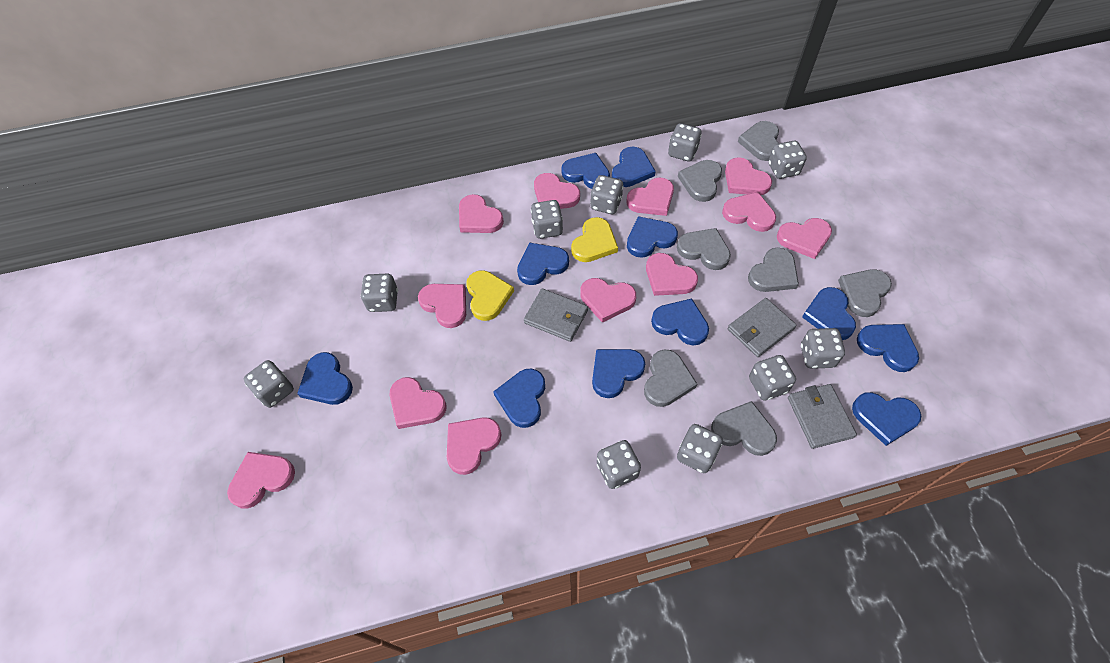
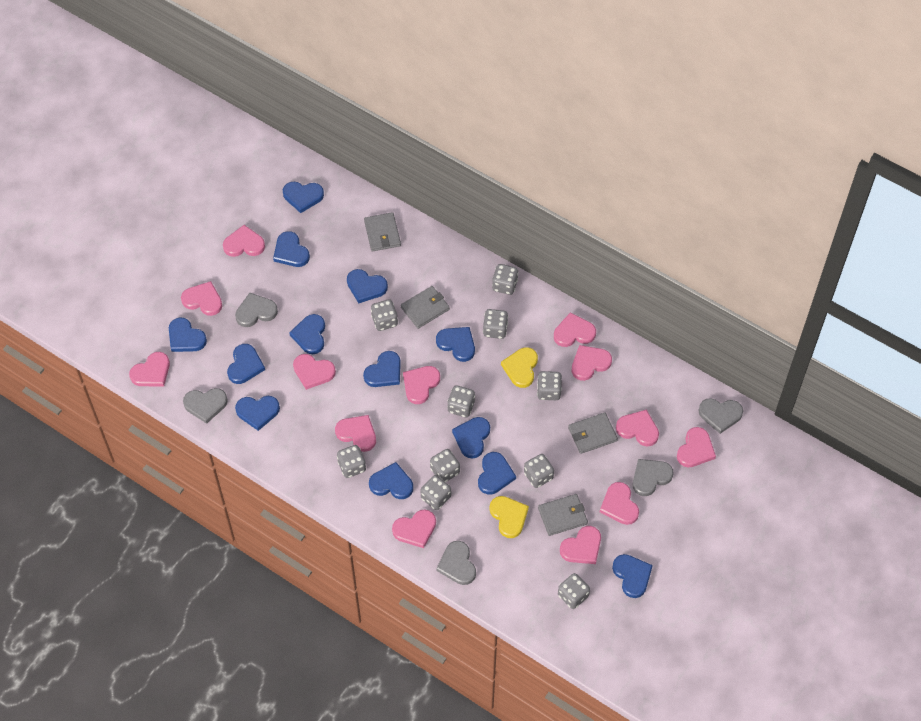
blue heart: [297,352,353,405] [493,369,545,428] [517,243,569,285] [561,153,610,189] [592,349,645,398] [612,147,656,187] [627,216,678,258] [651,298,709,346] [802,287,856,340] [852,392,921,446] [857,324,919,372] = 11 -> [169,317,207,352] [227,344,265,384] [235,396,280,431] [273,231,310,267] [283,182,324,213] [289,314,325,354] [347,269,388,303] [363,351,401,387] [369,462,413,499] [436,327,475,362] [452,417,490,459] [478,452,516,495] [612,554,653,598] = 13
grey heart: [644,350,697,407] [677,228,731,270] [678,160,722,202] [711,401,777,456] [738,121,779,161] [748,248,799,292] [838,270,892,317] = 7 -> [183,388,228,424] [235,293,278,327] [436,541,476,585] [633,459,674,496] [698,398,743,434] = 5
grey wallet: [524,289,588,342] [728,298,797,357] [788,384,857,449] = 3 -> [364,212,401,251] [401,286,450,329] [538,494,588,536] [568,412,618,454] = 4
pink heart: [227,452,295,509] [389,377,447,429] [418,284,466,328] [447,417,501,475] [459,194,504,233] [534,173,580,209] [581,278,636,323] [627,178,674,216] [646,253,698,296] [722,192,776,232] [725,157,772,195] [777,218,832,259] = 12 -> [129,352,170,387] [181,281,222,316] [223,225,265,257] [293,354,336,390] [335,415,376,452] [392,509,436,548] [403,366,440,404] [554,313,596,347] [560,526,601,564] [572,345,612,381] [600,482,639,525] [616,410,659,447] [677,427,716,467] = 13

